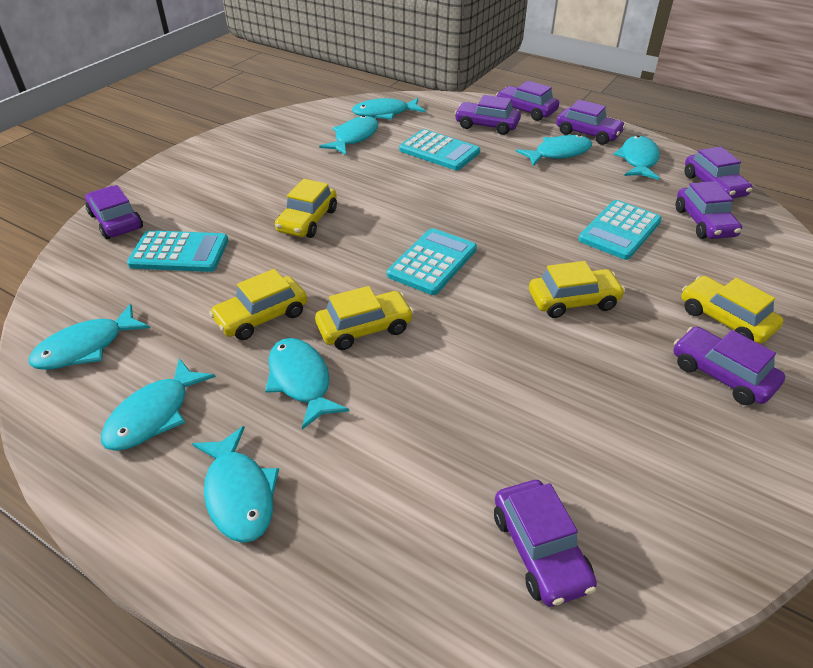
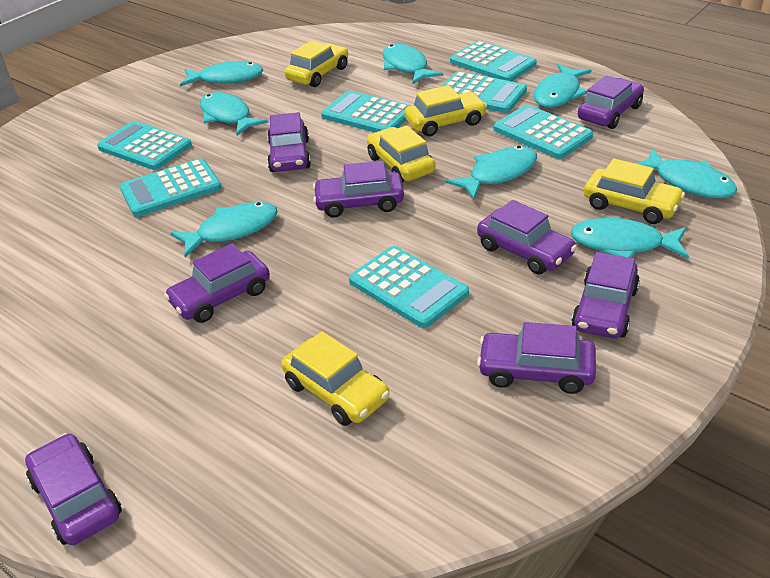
turquoise calculator: [127,230,228,272] [387,228,477,295] [399,129,480,170] [578,200,662,260] = 4 -> [97,121,192,170] [120,158,222,217] [321,90,412,132] [349,246,469,328] [441,71,527,113] [450,41,537,81] [493,105,593,159] = 7

